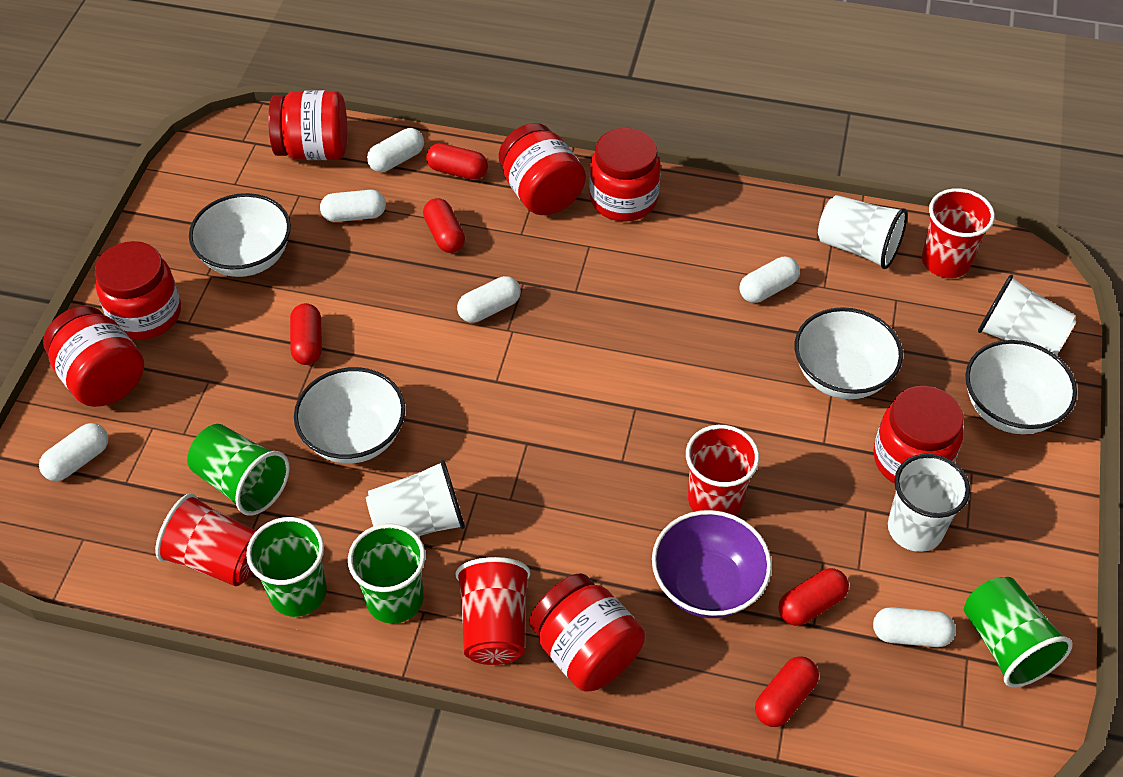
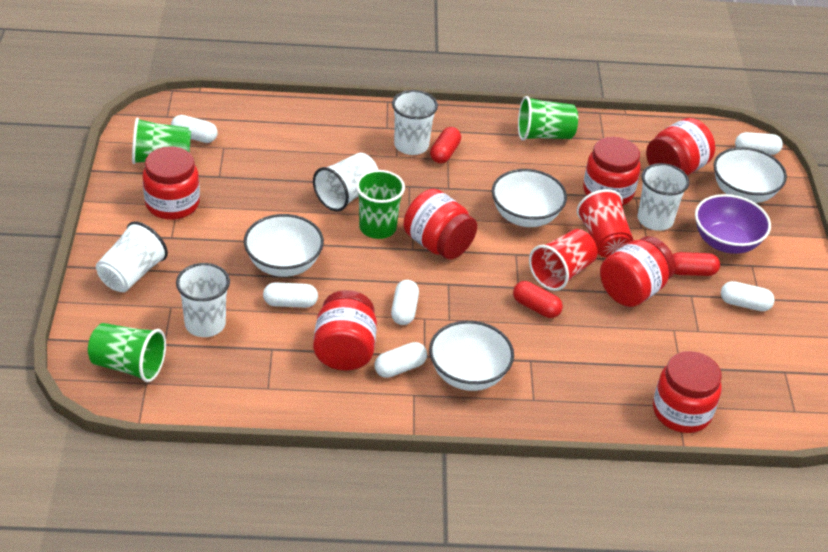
red capsule: [290,303,322,365] [423,198,465,253] [426,143,488,180] [755,656,819,727] [778,568,849,626] = 5 -> [430,127,461,164] [513,281,563,318] [673,252,720,276] = 3
red cup: [155,493,256,586] [455,557,530,665] [686,425,759,516] [922,188,995,278] = 4 -> [529,229,598,291] [577,189,633,258] = 2
white cup: [366,460,465,536] [818,195,907,269] [888,454,970,552] [978,274,1076,356] = 4 -> [96,221,168,292] [176,263,230,337] [313,153,378,212] [392,90,438,155] [638,163,689,231] = 5

